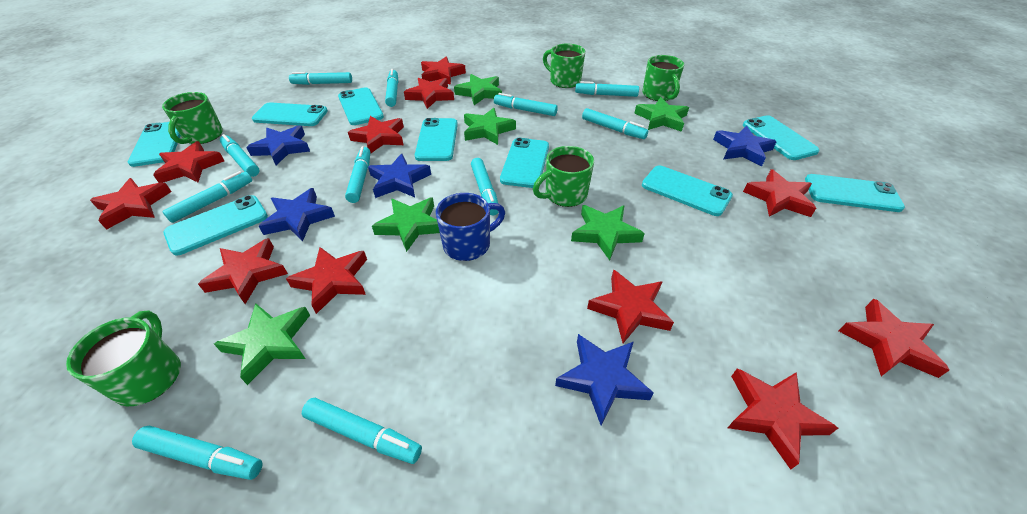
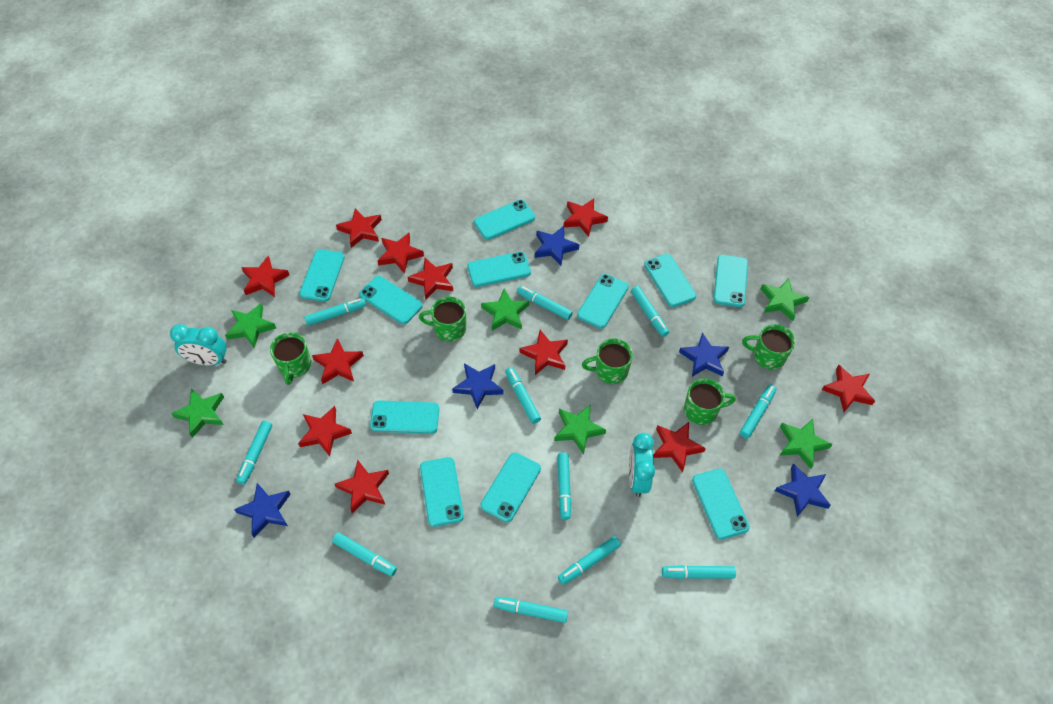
blue mug: [436,193,505,261] = 1 -> none = 0
turquoise clock: none = 0 -> [170,324,227,366] [629,433,655,497] = 2
turquoise phone: [128,122,181,167] [163,195,268,256] [252,102,328,126] [338,87,384,125] [415,118,458,161] [500,138,549,188] [642,165,733,216] [743,115,820,160] [805,174,905,212] = 9 -> [299,249,345,302] [359,276,423,324] [370,400,439,434] [420,457,464,527] [467,252,531,287] [474,200,535,240] [481,453,541,522] [577,274,629,329] [644,254,696,307] [692,468,750,540] [714,255,748,307] = 11

